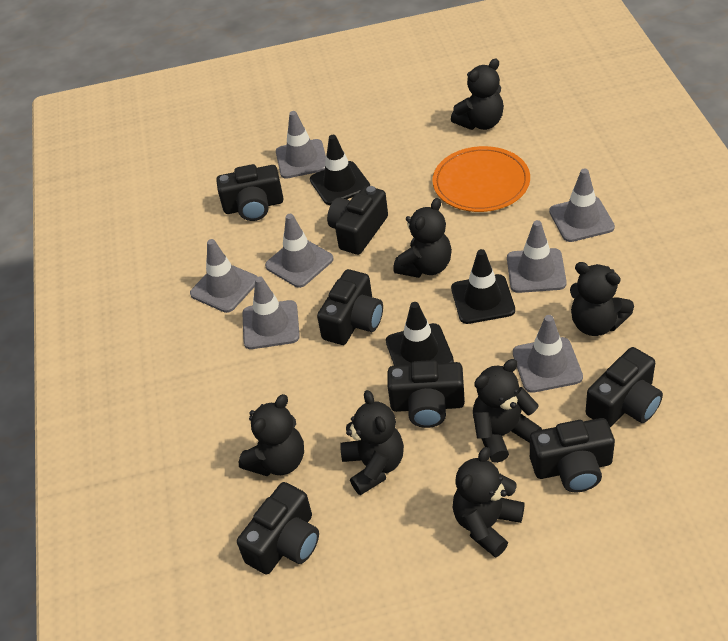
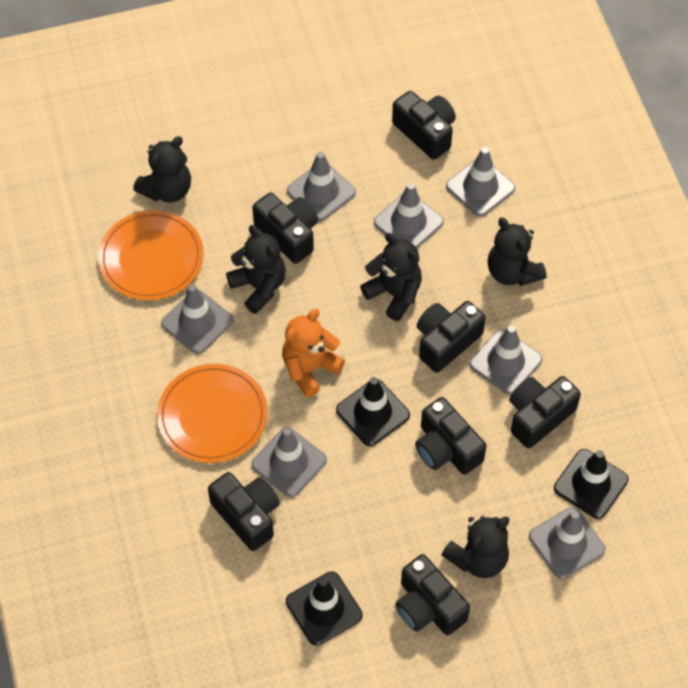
black teddy bear: [239,394,304,476] [340,390,404,495] [393,198,452,278] [451,58,504,130] [453,447,525,558] [473,359,542,463] [570,262,634,336] = 7 -> [133,136,191,203] [226,225,286,314] [360,233,422,321] [442,516,509,578] [487,217,547,286] = 5
orange plate: [432,146,530,212] = 1 -> [98,210,204,300] [157,364,268,463] = 2
orange teddy bear: none = 0 -> [282,309,345,398] = 1

